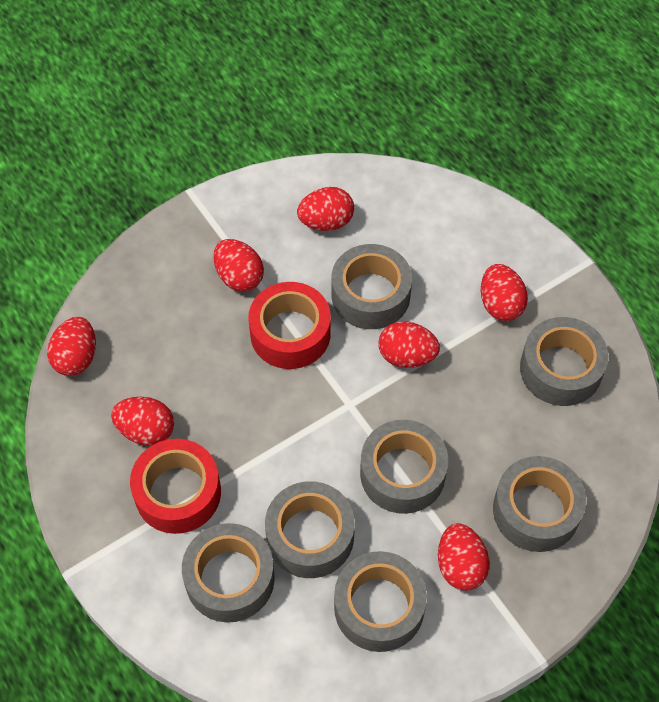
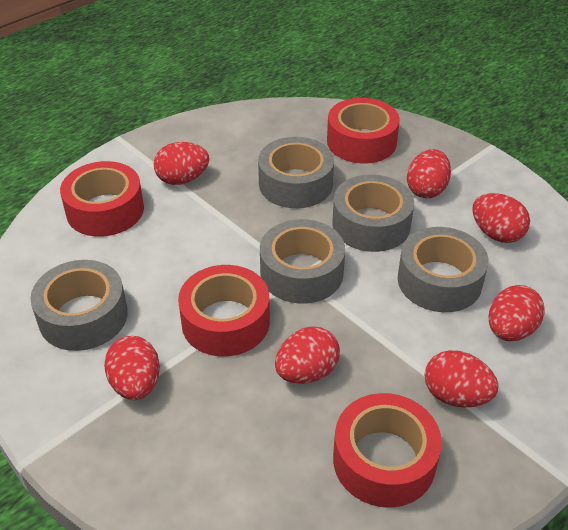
grey tape: [182,523,275,623] [265,481,355,578] [331,244,412,329] [334,551,427,652] [360,420,448,514] [493,456,586,552] [520,317,609,406] = 7 -> [30,260,128,351] [258,137,334,208] [260,219,345,304] [332,174,414,252] [398,227,489,312] = 5
red tape: [130,439,221,534] [248,282,331,369] = 2 -> [60,161,144,237] [178,265,270,356] [327,98,400,164] [333,393,442,508] = 4

